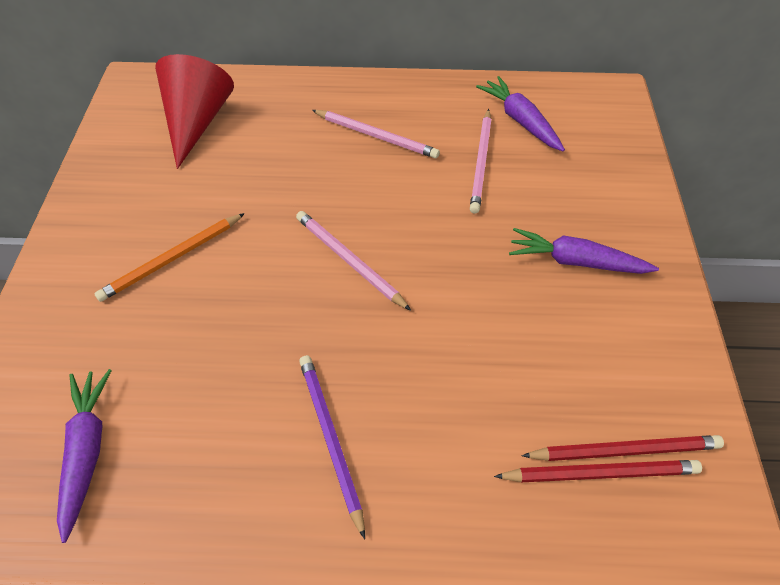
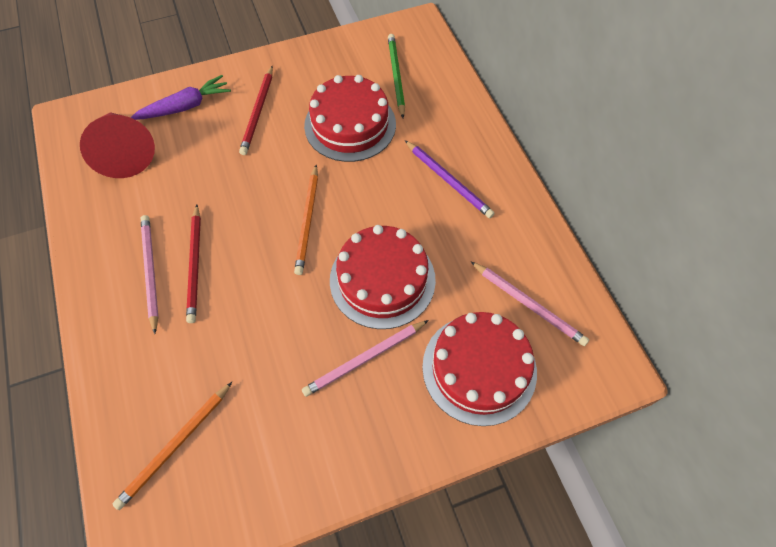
green pencil: none = 0 -> [388,34,405,118] = 1
orange pencil: [94,213,245,302] = 1 -> [113,382,232,510] [294,165,318,275] = 2
purple carrot: [57,369,112,543] [476,76,565,151] [509,228,659,274] = 3 -> [130,75,231,120] = 1
red cake: none = 0 -> [304,75,396,162] [330,225,436,329] [422,312,537,426] = 3

